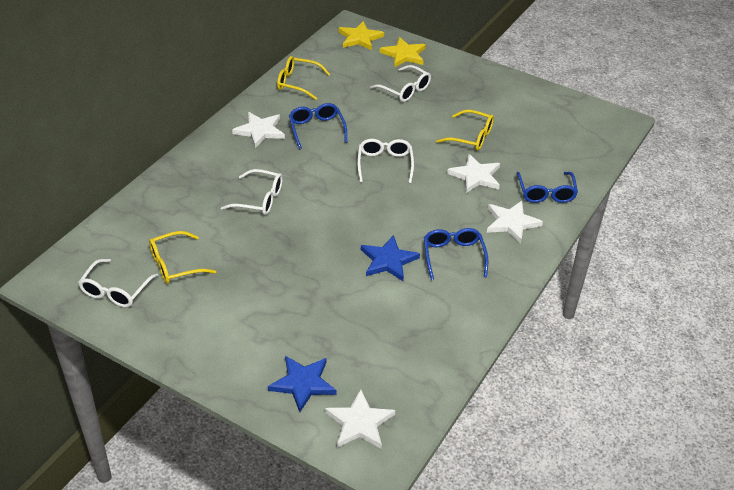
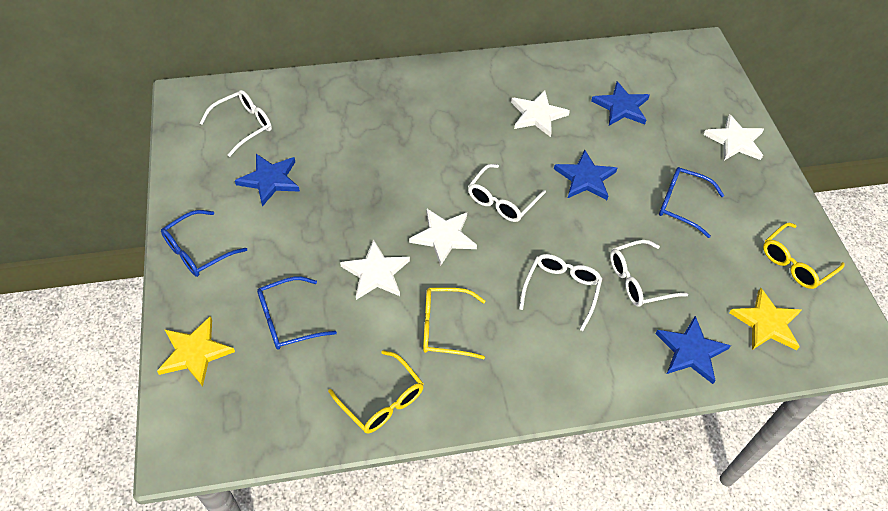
blue star: [268,356,337,412] [361,235,420,281] = 2 -> [235,154,300,207] [554,150,617,200] [591,81,650,126] [656,316,731,384] = 4

